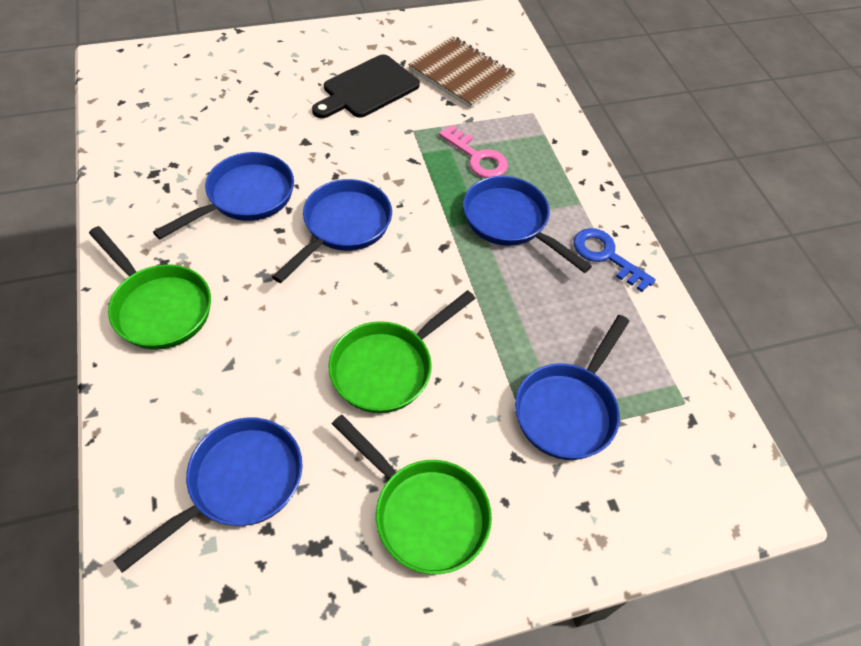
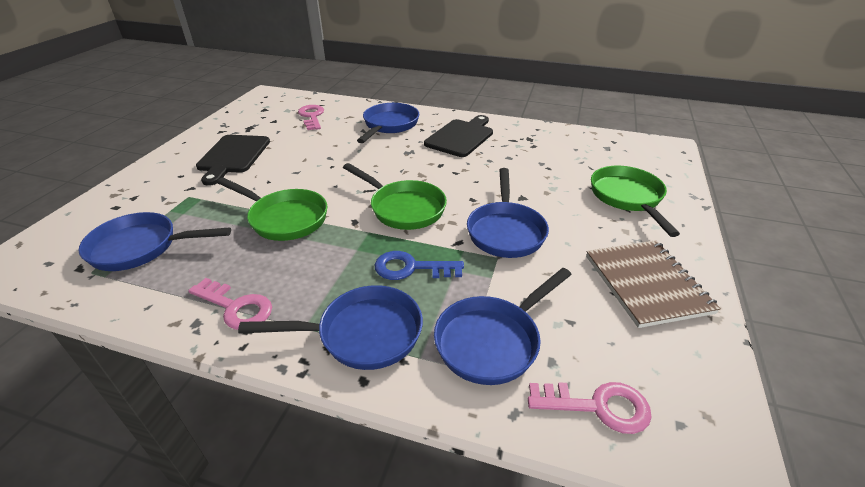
black cutting board: [312,54,420,118] = 1 -> [196,135,270,186] [424,115,493,157] = 2
pink key: [439,125,508,178] = 1 -> [188,278,272,330] [298,105,324,130] [528,382,652,434] = 3

